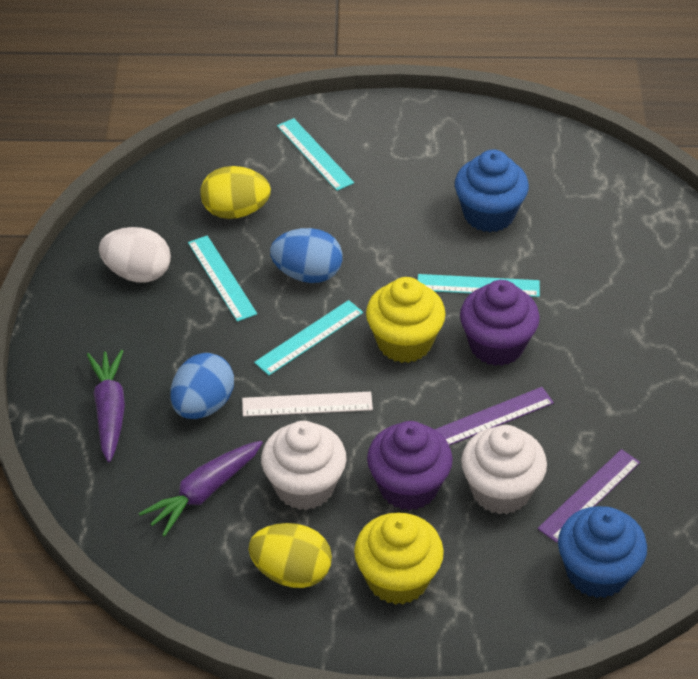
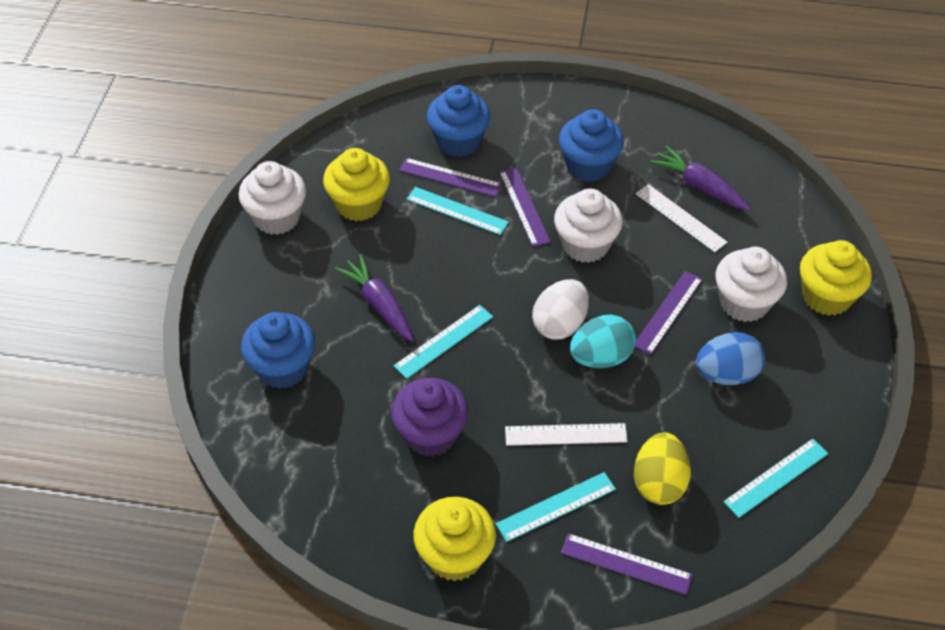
blue cupcake: [455,149,529,232] [558,506,647,598] = 2 -> [241,312,315,389] [427,85,490,157] [559,109,624,182] = 3
blue egg: [170,353,234,419] [270,228,342,283] = 2 -> [696,332,765,385] = 1
purple cupcake: [367,421,453,510] [460,280,540,366] = 2 -> [391,378,468,457] = 1
purple ruler: [435,387,554,445] [537,449,640,543] = 2 -> [399,158,502,197] [499,168,551,247] [561,533,693,595] [635,271,703,355] = 4
turquoise egg: none = 0 -> [570,315,636,368] = 1
white cupcake: [261,421,346,510] [461,425,547,515] = 2 -> [239,161,306,235] [554,189,623,263] [715,247,787,322] = 3
white ruler: [242,392,373,417] = 1 -> [505,423,628,446] [636,184,727,252] = 2
yellow cupcake: [354,513,444,605] [366,277,446,363] = 2 -> [323,148,390,221] [413,497,496,581] [800,240,872,316] = 3
yellow egg: [201,166,271,219] [248,523,332,588] = 2 -> [634,432,691,505] = 1

